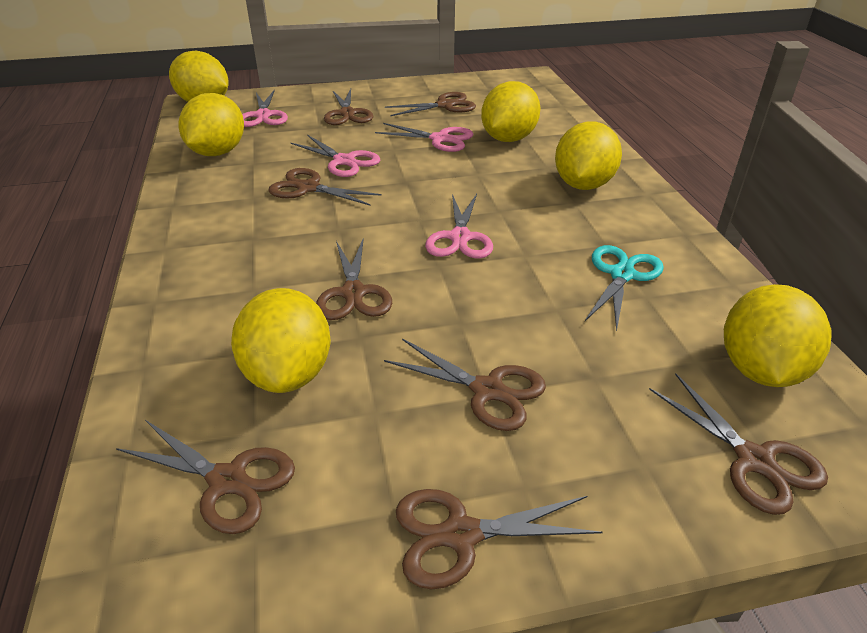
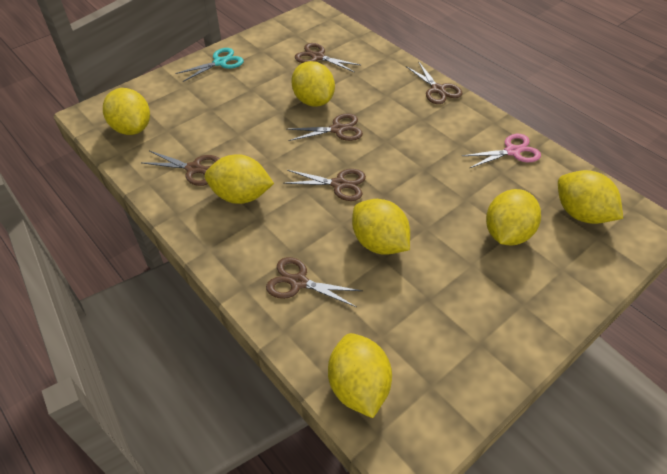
brown scissors: [116,420,295,534] [268,168,382,206] [316,237,392,320] [324,89,373,125] [384,339,546,431] [385,92,476,116] [396,489,603,589] [649,374,828,515] = 8 -> [143,151,220,186] [266,257,362,307] [283,169,366,201] [287,113,363,141] [295,43,360,72] [406,61,462,104] = 6
pink scissors: [242,89,288,127] [291,135,380,177] [375,123,474,152] [425,194,493,259] = 4 -> [462,134,541,168] = 1
yellow lemon: [169,51,228,102] [179,93,244,156] [231,288,331,393] [481,81,540,142] [555,122,622,190] [724,284,832,387] = 6 -> [103,88,150,135] [205,154,274,204] [291,61,335,107] [328,333,392,418] [352,199,410,254] [486,189,541,245] [558,170,623,224] = 7

